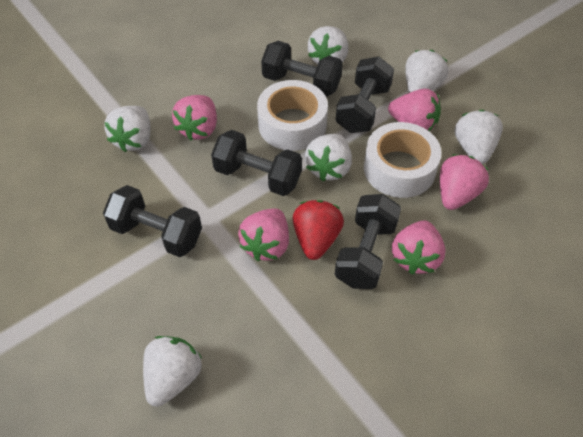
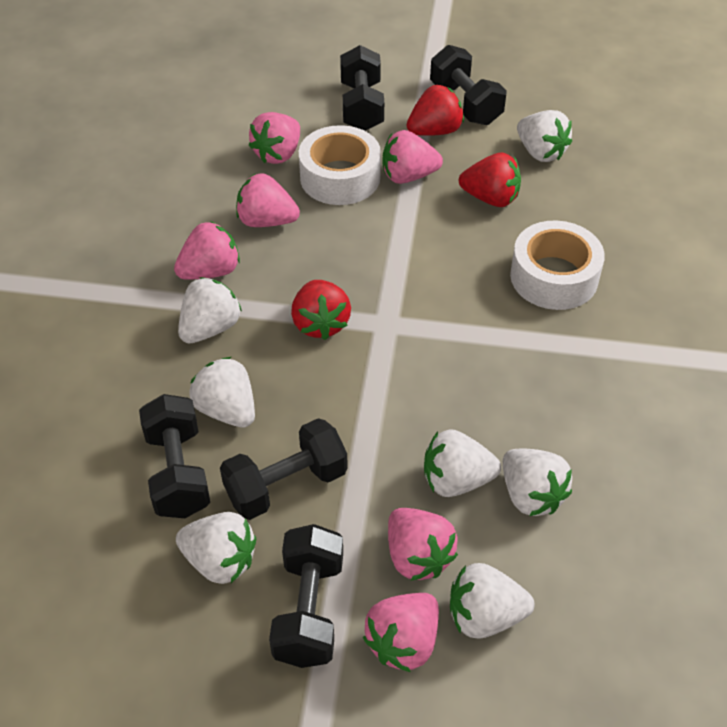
pink strawberry: [172,95,217,141] [238,208,289,261] [388,88,441,132] [392,220,446,275] [440,154,489,210] = 5 -> [174,221,240,280] [236,173,300,227] [249,112,300,164] [363,593,439,672] [383,130,443,184] [388,508,458,581] = 6
red strawberry: [292,200,344,260] = 1 -> [291,280,351,340] [406,85,464,136] [459,153,521,207] = 3
white strawberry: [104,106,151,152] [143,336,202,407] [305,134,352,181] [308,26,348,65] [405,50,448,93] [454,109,503,164] = 6 -> [176,512,256,584] [178,277,242,343] [189,357,255,428] [424,429,501,497] [450,563,535,639] [503,449,572,516] [517,110,572,162] = 7

